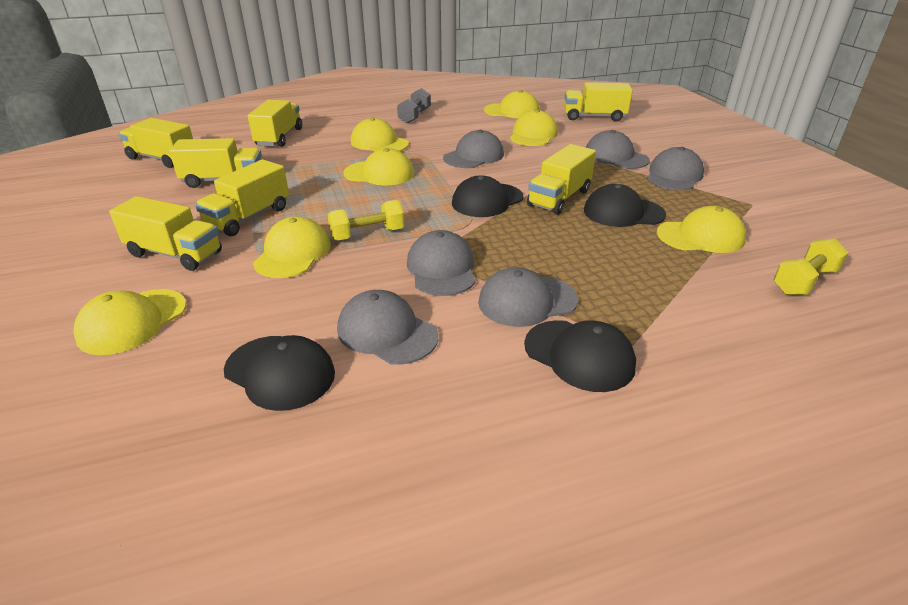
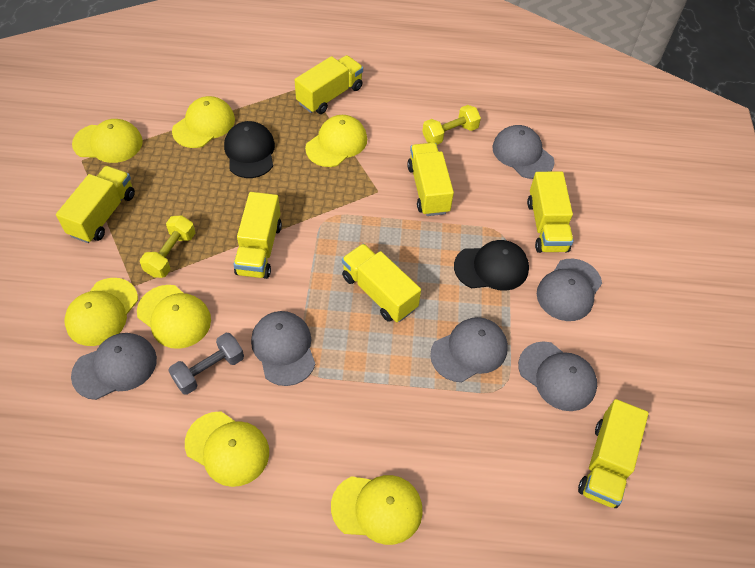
black cap: [224,335,335,411] [452,175,524,217] [524,320,636,392] [584,184,666,227] = 4 -> [224,121,275,178] [454,240,529,291] = 2

